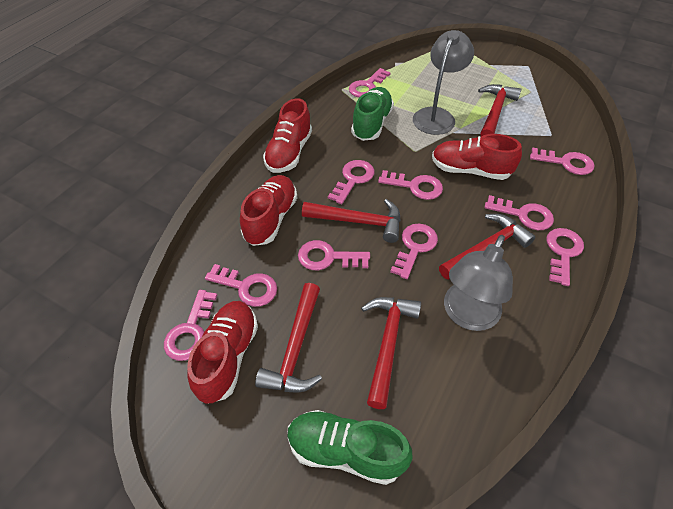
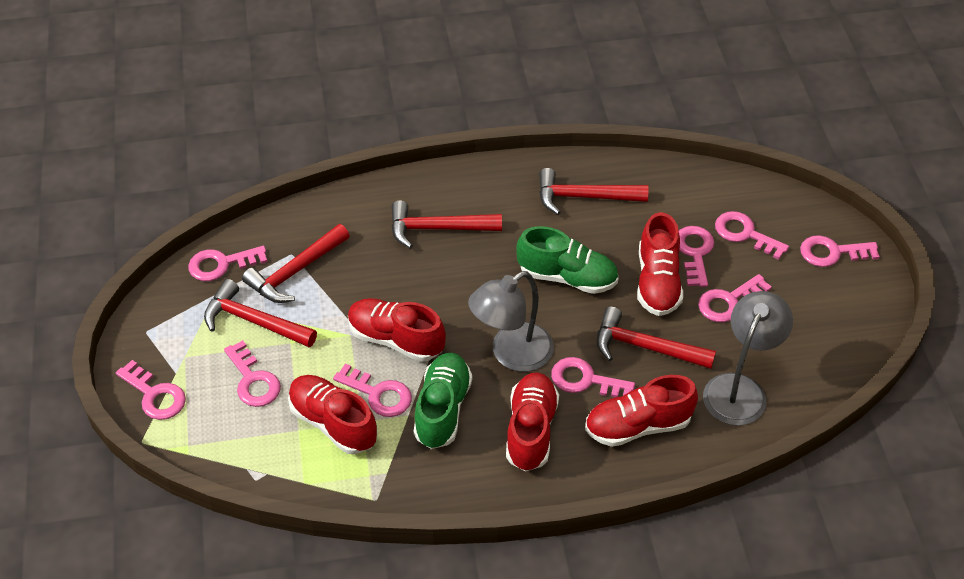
pink key: [164,290,217,361] [205,264,277,307] [298,240,370,270] [328,160,375,204] [349,68,391,98] [378,170,443,200] [390,224,438,279] [484,195,554,230] [530,148,595,175] [547,228,584,286] = 10 -> [116,360,186,420] [188,246,267,281] [224,340,281,407] [333,363,412,417] [551,357,635,397] [679,226,714,287] [698,274,772,322] [715,211,789,260] [800,235,880,267] = 9
red shoe: [187,301,258,404] [240,175,297,246] [263,98,312,173] [432,134,522,180] = 4 -> [288,375,377,454] [348,298,446,362] [506,372,559,472] [585,375,698,447] [637,212,683,316] = 5

